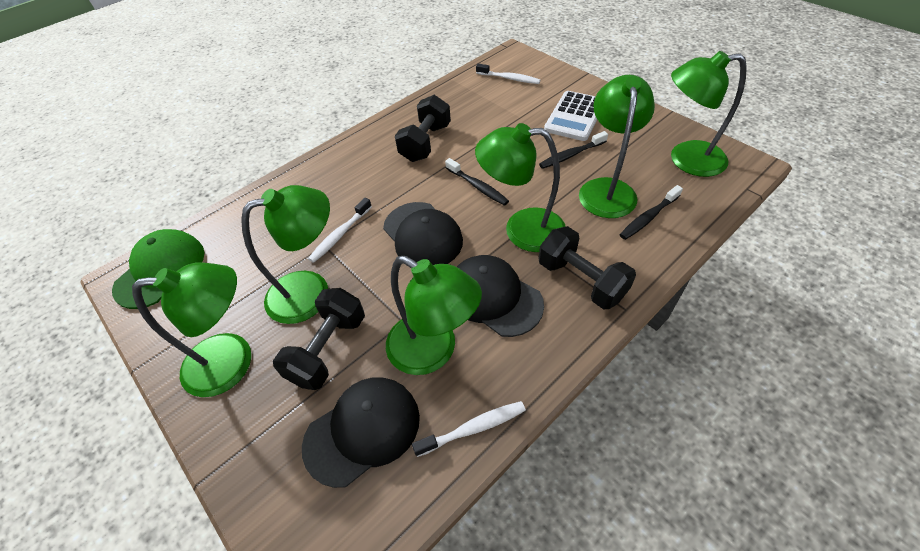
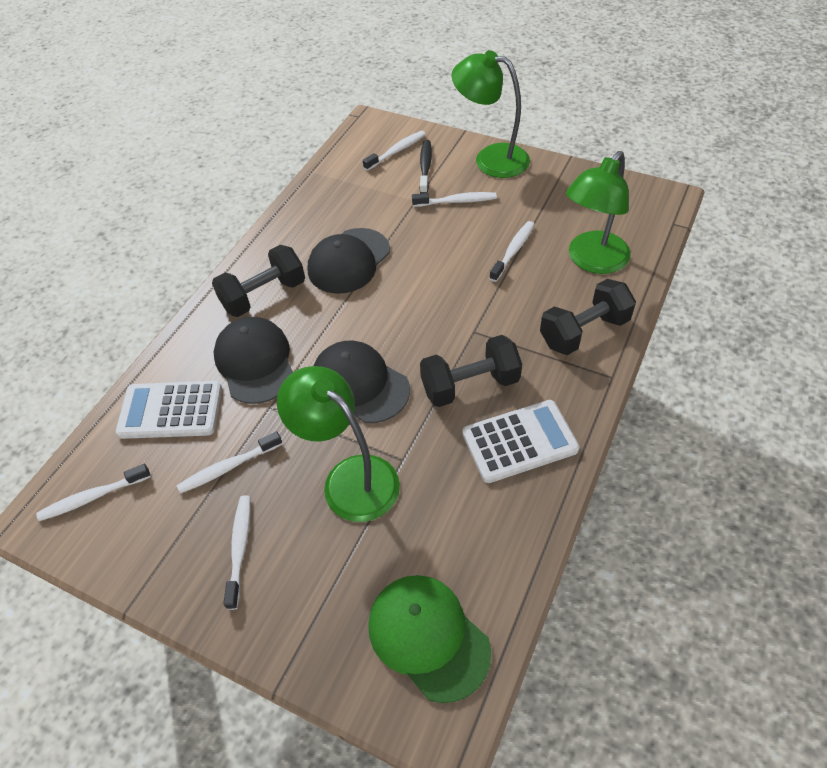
black toothbrush: [445,158,509,206] [539,131,608,169] [620,185,683,240] = 3 -> [420,140,432,194] = 1
green lamp: [132,262,251,397] [241,185,330,324] [386,256,482,375] [475,123,566,252] [579,75,655,218] [671,51,747,177] = 6 -> [277,366,400,522] [452,50,530,178] [566,151,631,274] = 3
white calculator: [544,91,597,141] = 1 -> [116,381,222,439] [462,400,580,483] = 2
white toothbrush: [308,198,372,263] [412,401,526,457] [476,63,541,84] = 3 -> [36,464,151,521] [177,431,282,493] [223,495,251,610] [363,131,426,171] [412,192,497,207] [489,221,535,282] = 6

